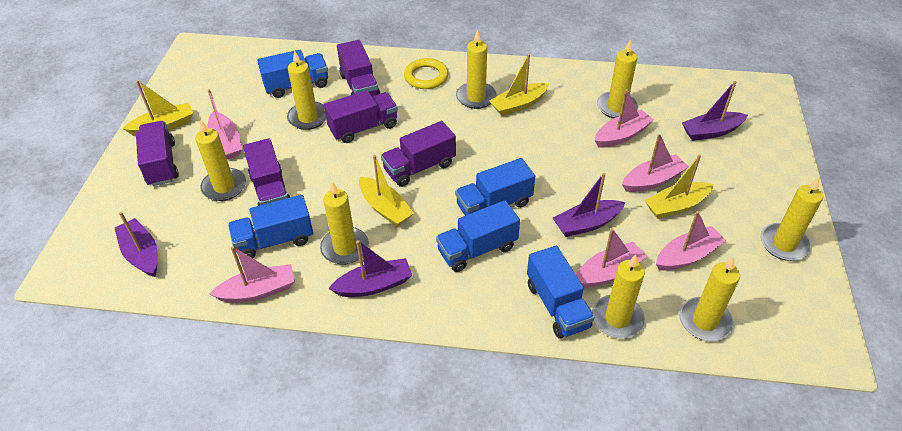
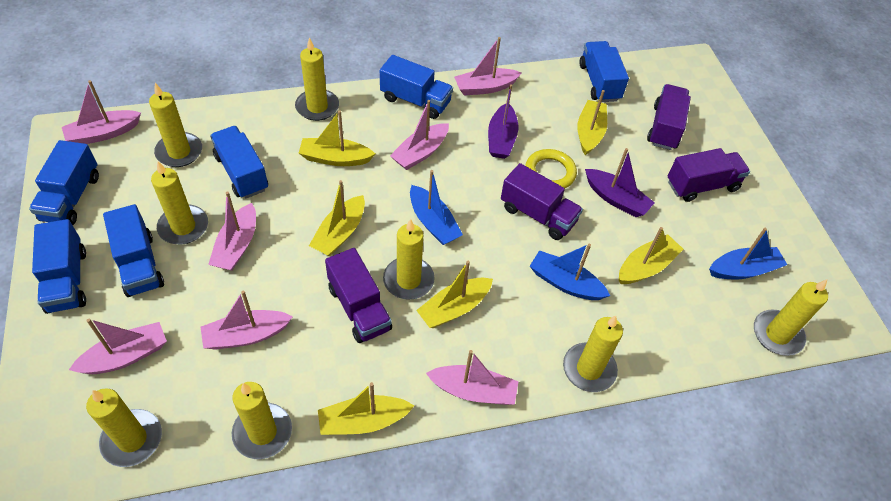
blue boat: none = 0 -> [410,170,463,245] [530,244,610,300] [709,228,787,279] = 3
blue truck: [228,195,313,258] [257,50,328,98] [436,200,520,272] [455,158,535,216] [527,246,595,338] = 5 -> [29,140,99,225] [32,219,86,314] [103,204,164,297] [210,126,268,198] [380,55,453,119] [579,41,629,102] = 6
pink boat: [207,89,242,159] [210,246,295,303] [576,228,647,288] [595,89,654,148] [622,134,689,192] [656,211,727,271] = 6 -> [62,80,141,144] [69,319,167,374] [201,291,293,350] [208,192,256,271] [390,100,449,170] [426,350,519,405] [454,37,521,95] = 7
purple boat: [115,212,158,277] [328,240,412,297] [553,173,626,237] [682,81,748,141] = 4 -> [488,85,518,159] [585,148,655,217] = 2
purple truck: [136,121,179,186] [243,138,290,206] [324,90,398,143] [337,40,381,97] [381,121,456,187] = 5 -> [325,248,392,343] [501,163,583,240] [647,84,691,150] [668,148,750,202] = 4
yellow boat: [122,80,193,136] [359,155,414,226] [490,54,549,116] [644,154,714,219] = 4 -> [299,110,375,166] [309,180,365,256] [318,382,415,435] [416,261,493,328] [577,90,607,155] [619,227,684,284] = 6

